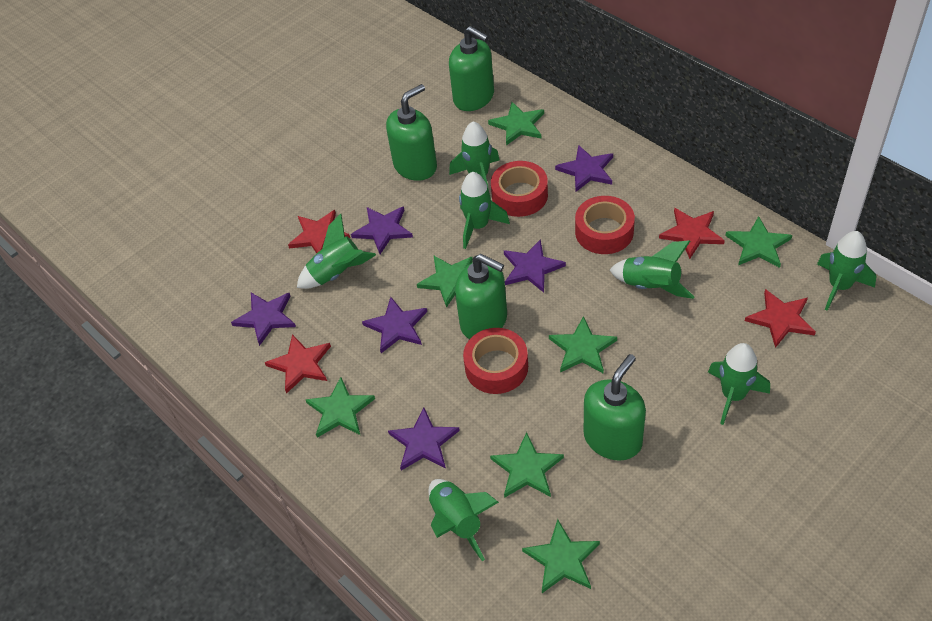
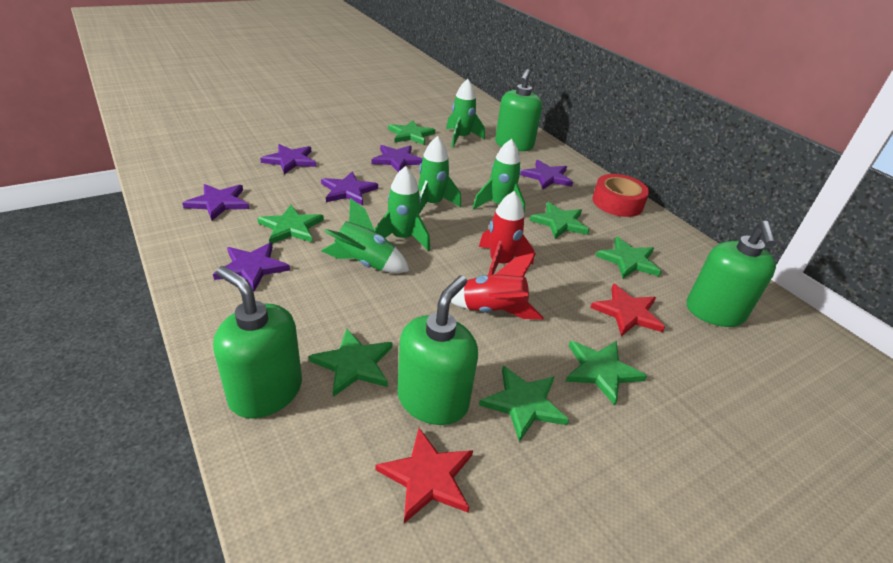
green rocket: [297,214,376,289] [429,479,499,561] [449,121,500,190] [459,172,510,249] [610,240,694,299] [708,343,770,425] [817,231,876,311] = 7 -> [321,198,410,273] [374,166,430,251] [418,136,461,214] [446,79,485,148] [473,139,525,214] = 5
red rocket: none = 0 -> [451,253,544,319] [479,191,534,275] = 2
red star: [265,334,331,394] [288,210,350,253] [659,208,725,259] [745,289,816,348] = 4 -> [375,428,473,523] [590,284,665,336] = 2
red tape: [463,328,528,394] [491,161,548,217] [575,196,635,254] = 3 -> [592,174,649,217] = 1

